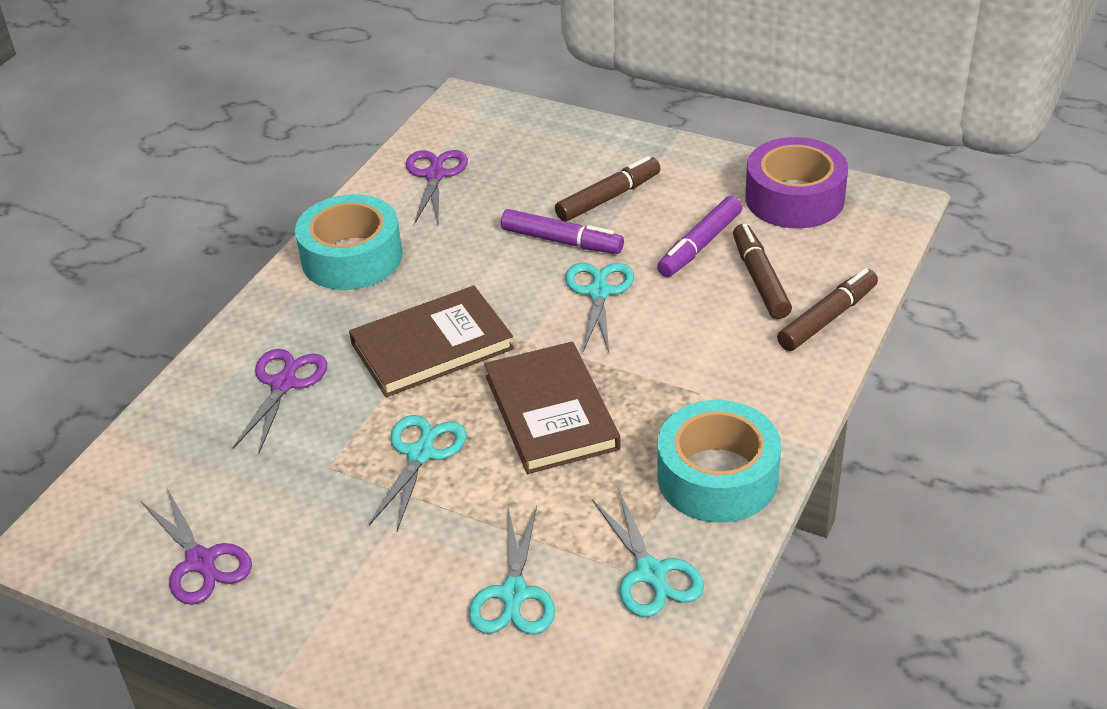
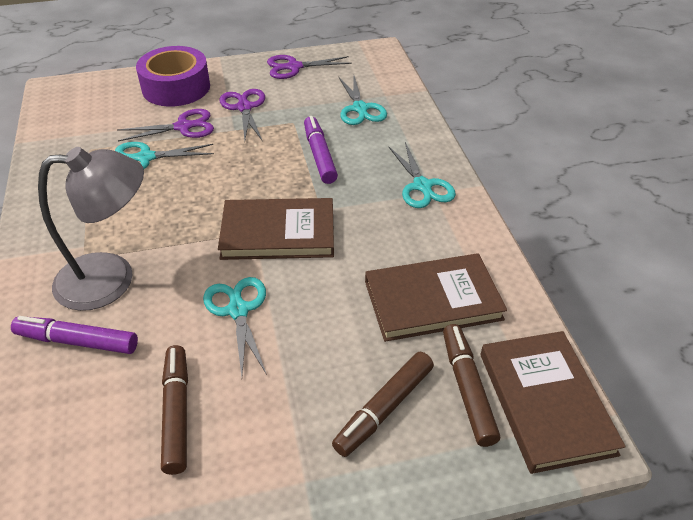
brown book: [349,286,514,397] [484,342,621,474] = 2 -> [218,198,334,260] [365,253,507,342] [480,331,626,474] = 3
grey lamp: none = 0 -> [38,147,144,311] = 1
turquoise tape: [295,194,402,290] [657,400,781,523] = 2 -> none = 0

